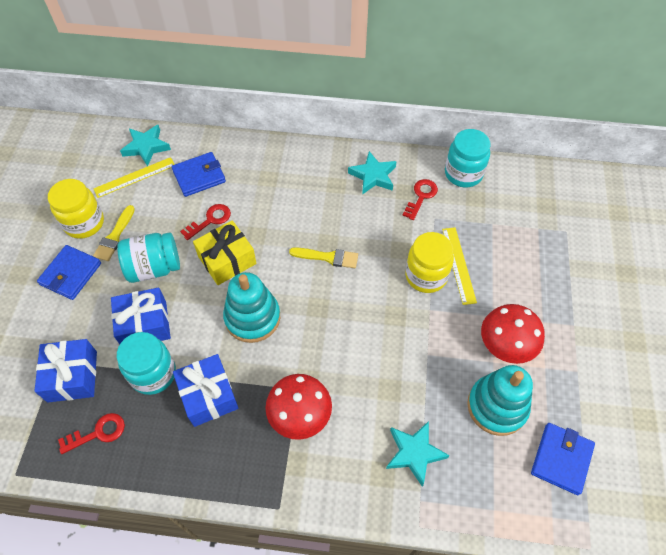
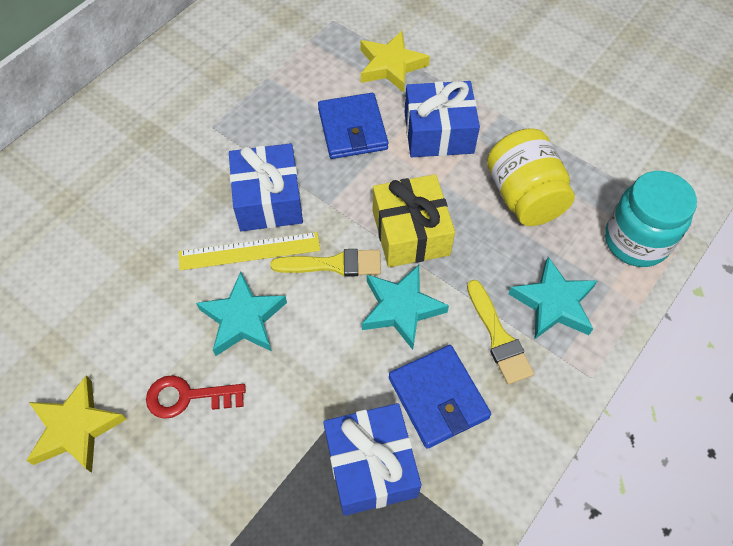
blue wallet: [37,245,101,300] [172,152,226,197] [531,423,595,495] = 3 -> [318,93,388,159] [389,345,491,449] = 2
red key: [58,413,125,454] [180,204,231,240] [403,179,438,220] = 3 -> [146,375,246,419] = 1
red mushroom: [265,374,332,440] [481,304,545,364] = 2 -> none = 0
turquoise jar: [117,232,180,283] [117,332,176,395] [445,129,491,188] = 3 -> [605,171,697,267] = 1
turquoise stacking toy: [223,272,280,343] [467,365,533,436] = 2 -> none = 0
yellow jar: [48,179,104,239] [405,232,454,293] = 2 -> [487,128,575,226] = 1
yellow ruler: [93,157,175,198] [442,227,477,305] = 2 -> [179,232,320,270] = 1
yellow star: none = 0 -> [26,376,127,473] [361,31,430,93] = 2

